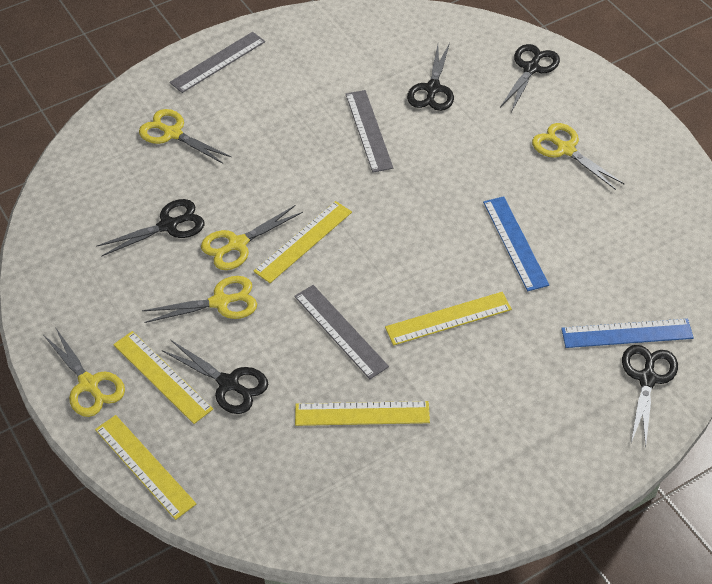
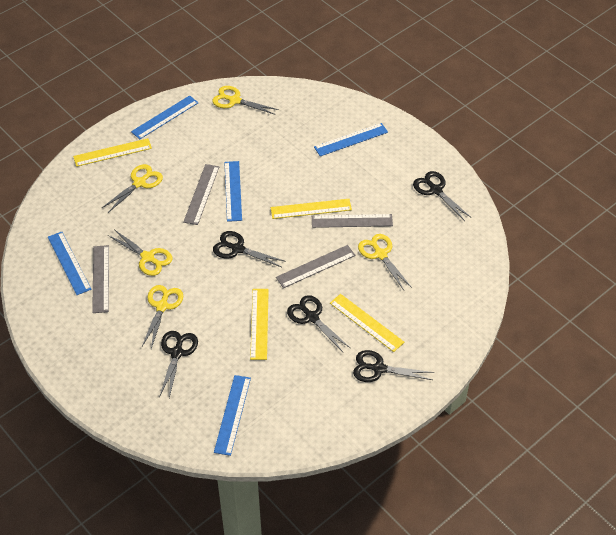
blue ruler: [483,196,549,291] [561,319,694,348] = 2 -> [48,232,91,295] [131,95,198,139] [214,375,251,456] [224,161,242,222] [314,123,388,156] = 5
grey ruler: [170,32,265,93] [294,285,389,379] [346,90,393,173] = 3 -> [92,245,109,313] [183,164,219,225] [276,245,355,288] [312,214,393,228] = 4
yellow ruler: [95,415,196,520] [113,331,213,424] [253,201,352,283] [295,401,430,426] [385,292,512,346] = 5 -> [73,138,152,167] [250,289,269,360] [271,199,352,219] [330,294,404,352] = 4

